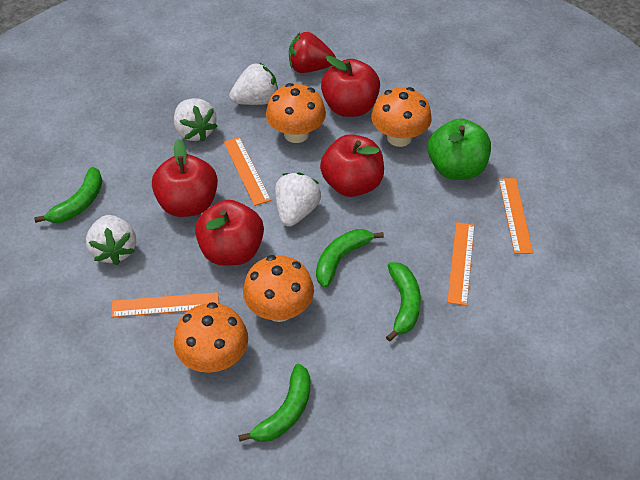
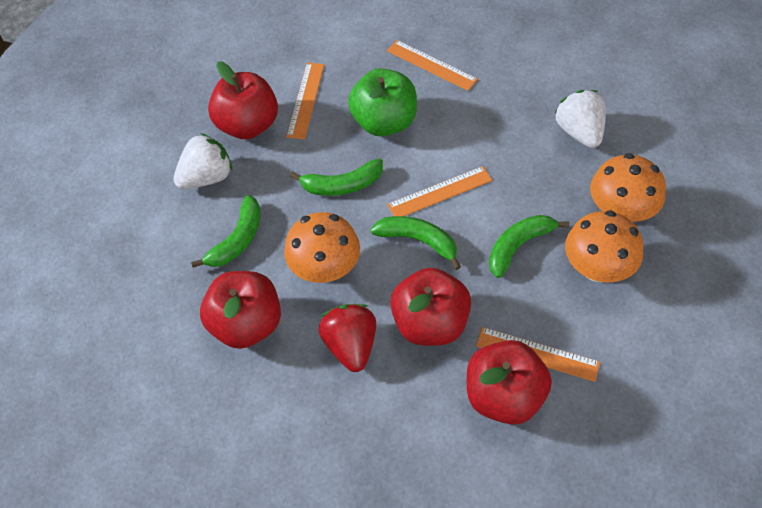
orange mushroom: [174,302,248,373] [243,255,314,322] [266,83,326,143] [371,87,432,147] = 4 -> [284,212,360,283] [565,210,643,282] [590,153,666,222] = 3
white strawberry: [86,215,136,265] [174,98,218,142] [229,62,278,105] [275,172,321,227] = 4 -> [174,133,232,189] [555,90,606,148] = 2

